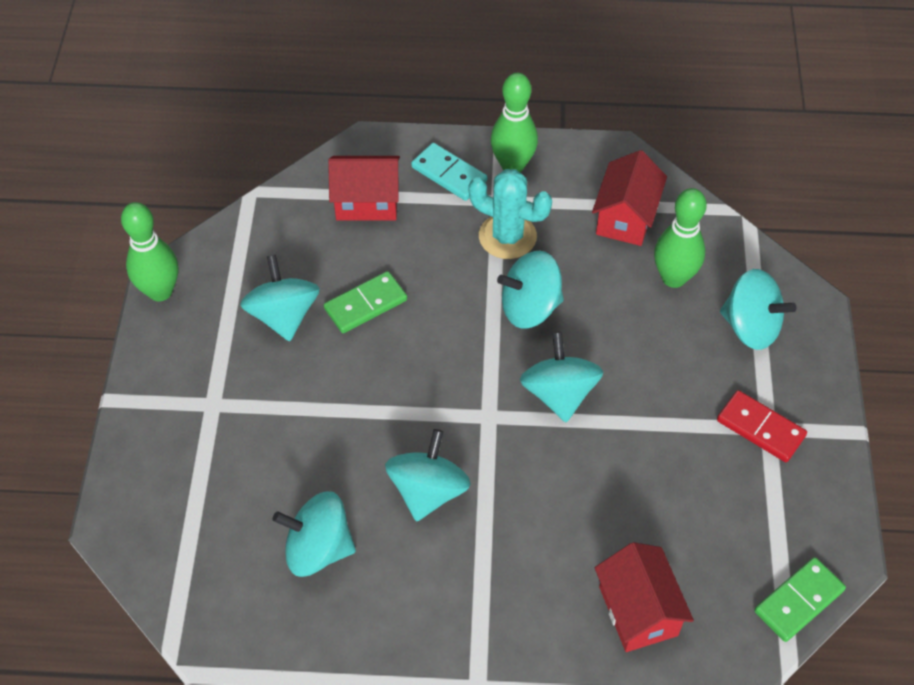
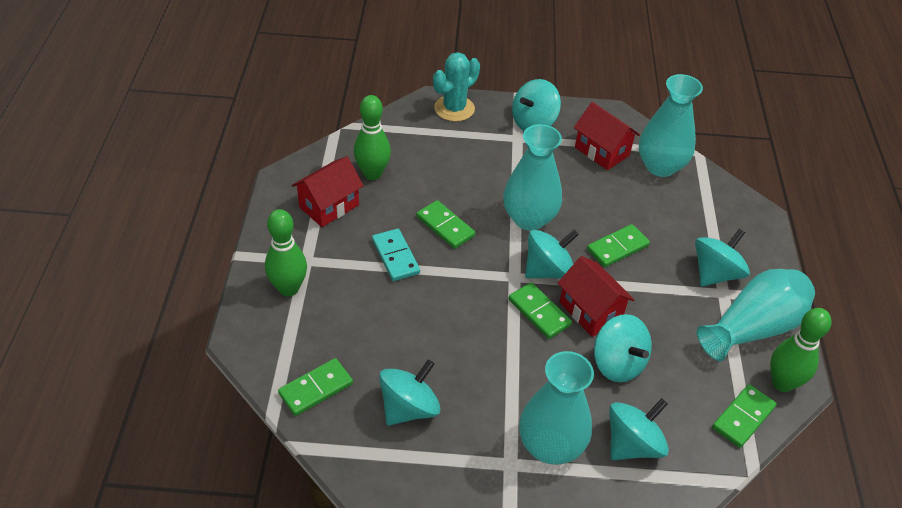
green domino: [324,271,407,333] [754,557,846,642] = 2 -> [278,358,353,416] [416,200,475,249] [508,282,572,339] [587,224,650,267] [712,384,777,448] = 5
red domino: [717,390,807,462] = 1 -> none = 0
turquoise vase: none = 0 -> [503,124,562,231] [519,351,594,465] [639,74,703,177] [697,269,815,361] = 4

